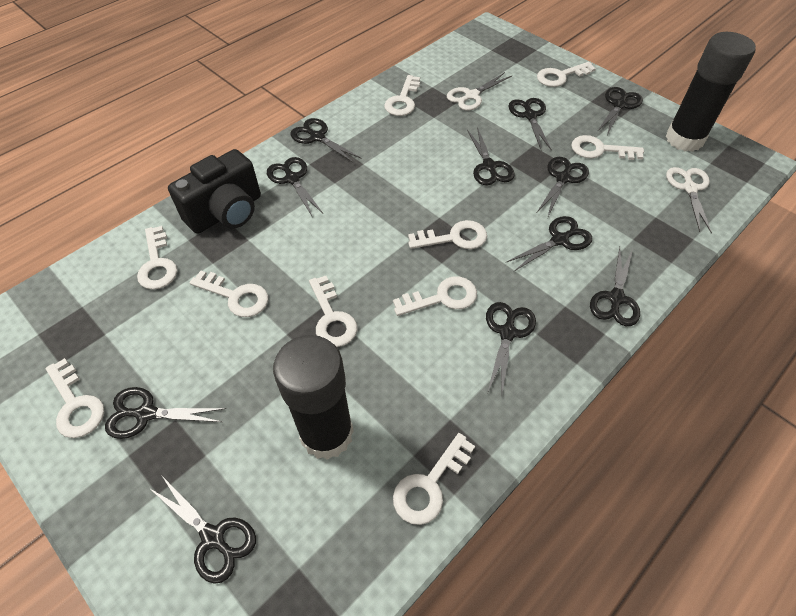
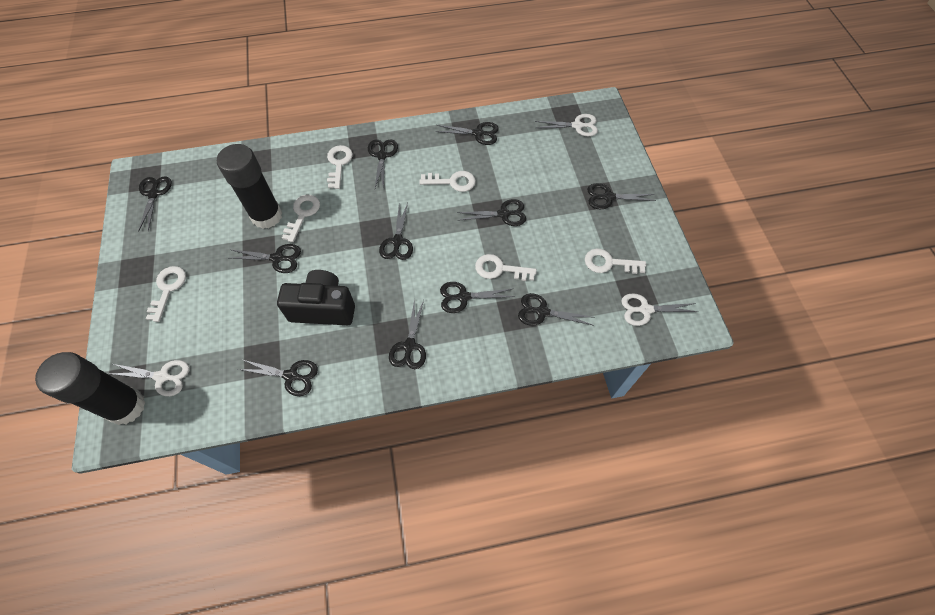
white key: [45,358,104,438] [137,226,177,290] [190,271,268,317] [309,276,357,347] [384,75,420,116] [393,276,477,316] [393,433,475,525] [408,220,487,249] [537,62,596,87] [571,135,644,160] = 10 -> [146,266,186,322] [282,195,320,242] [327,145,353,189] [419,171,476,192] [475,254,537,281] [585,249,646,274] = 6
white scissors: [447,72,512,110] [666,167,712,234] = 2 -> [110,360,189,396] [535,114,598,136] [621,293,699,326] = 3

